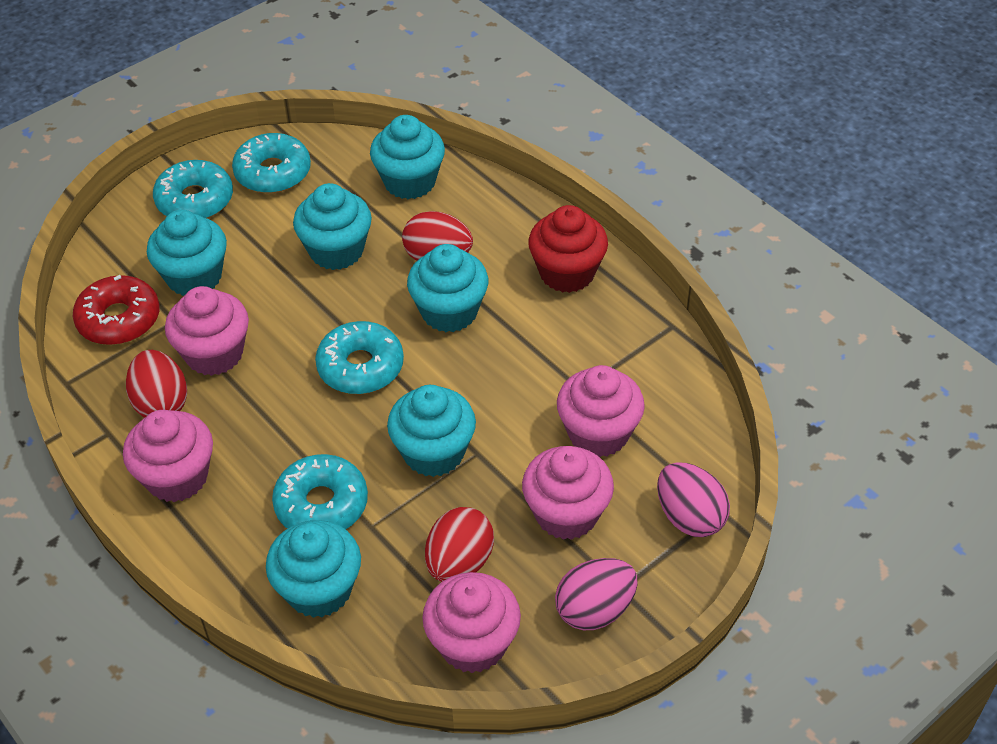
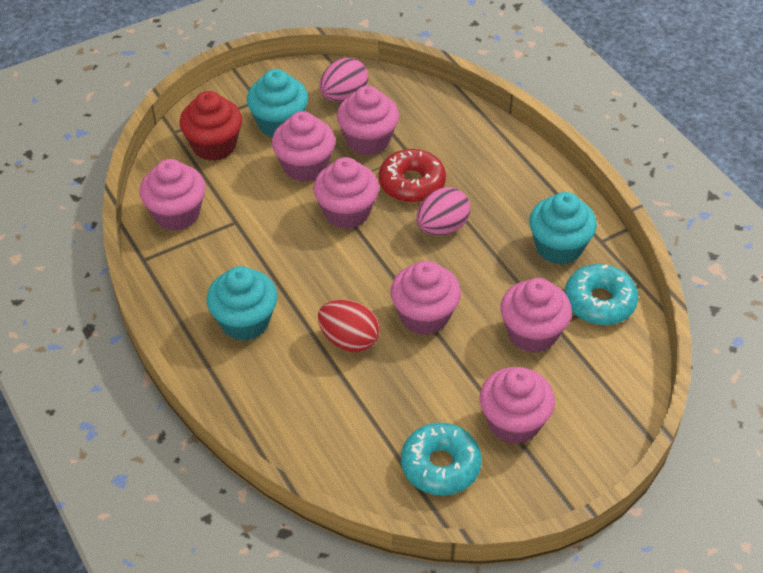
pink cupcake: [123,410,213,502] [165,286,249,376] [422,572,521,673] [522,446,614,540] [557,365,645,457] = 5 -> [139,159,206,231] [272,111,335,182] [313,157,379,229] [337,86,399,156] [390,261,461,335] [479,367,555,444] [500,278,572,353] = 7
red egg: [126,350,187,418] [402,211,473,261] [425,507,494,582] = 3 -> [318,300,380,352] = 1
turquoise cupcake: [147,210,227,296] [266,520,361,618] [293,183,372,270] [370,115,445,199] [387,385,476,477] [407,244,488,332] = 6 -> [207,266,278,341] [247,69,308,137] [529,192,597,265] = 3
turquoise donut: [153,160,233,218] [232,133,311,193] [272,454,368,529] [315,321,404,394] = 4 -> [401,423,481,495] [565,264,638,325] = 2

